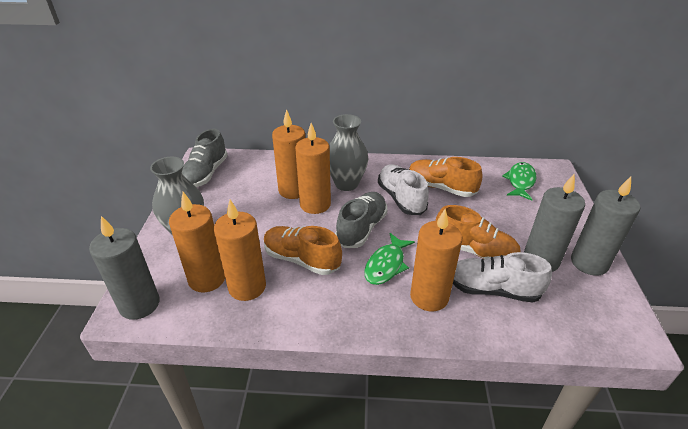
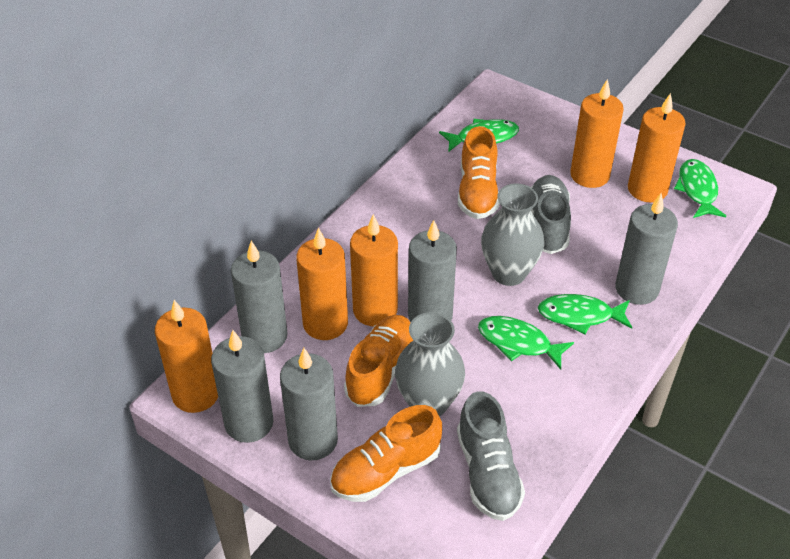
green fish: [364,233,415,285] [502,162,537,201] = 2 -> [439,119,519,152] [478,316,574,370] [538,294,632,334] [674,159,726,218] = 4
grey candle: [89,216,160,320] [524,174,585,272] [571,177,640,276] = 3 -> [211,330,273,443] [231,241,287,353] [280,348,338,460] [408,220,457,322] [615,193,678,305] = 5
white shoe: [378,164,429,215] [453,252,552,302] = 2 -> none = 0

